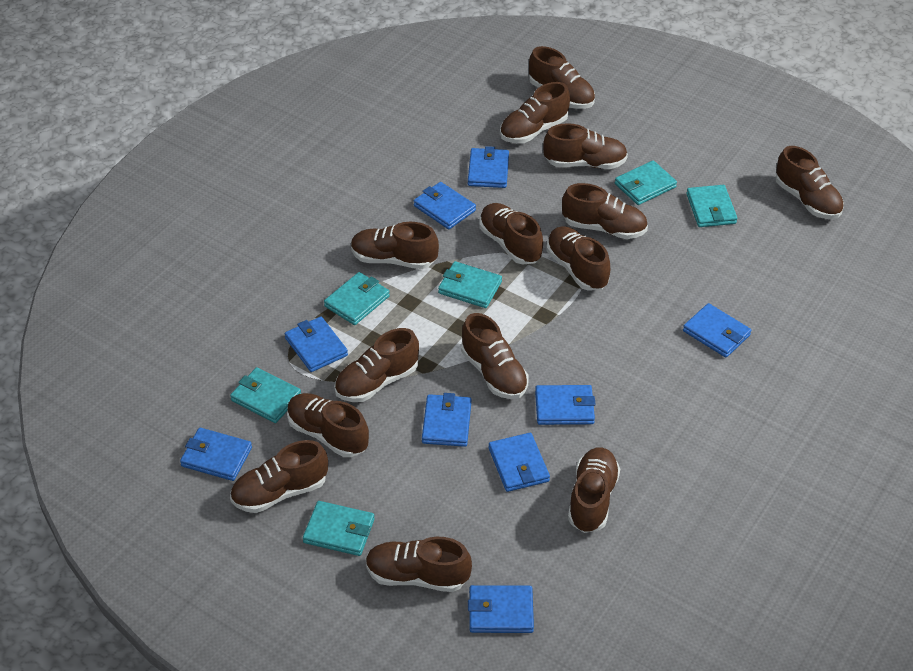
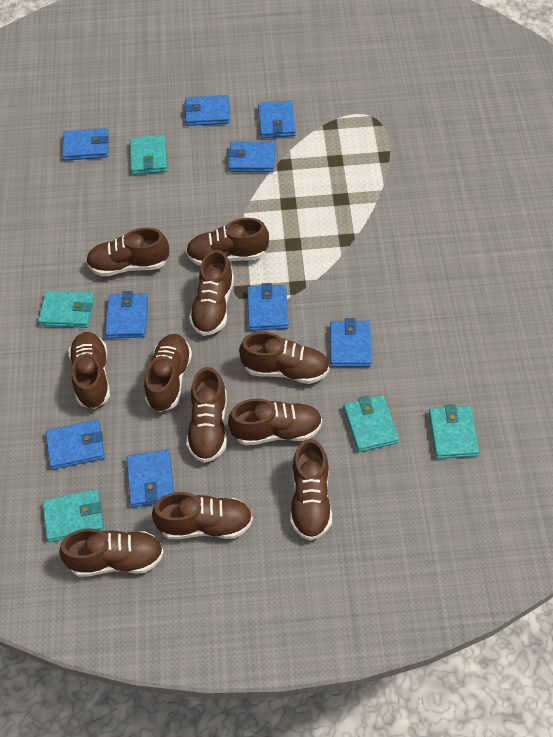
brown shoe: [230,440,328,513] [287,393,369,457] [334,328,419,402] [351,222,439,269] [366,537,472,592] [461,313,528,399] [479,203,543,265] [500,82,570,143] [529,46,595,109] [543,123,628,169] [546,226,610,291] [562,183,648,239] [568,447,620,533] [775,146,844,219] = 14 -> [59,528,164,577] [69,332,110,409] [86,228,169,276] [144,334,192,412] [152,492,253,539] [186,218,269,266] [186,367,227,463] [189,250,234,336] [228,398,322,446] [239,332,329,384] [290,439,332,541] = 11
turquoise wallet: [230,367,301,423] [303,501,375,556] [324,272,390,325] [438,261,502,308] [615,161,677,205] [686,185,737,227] = 6 -> [38,290,95,328] [42,489,104,542] [130,135,167,175] [344,395,399,452] [429,404,479,459] = 5

